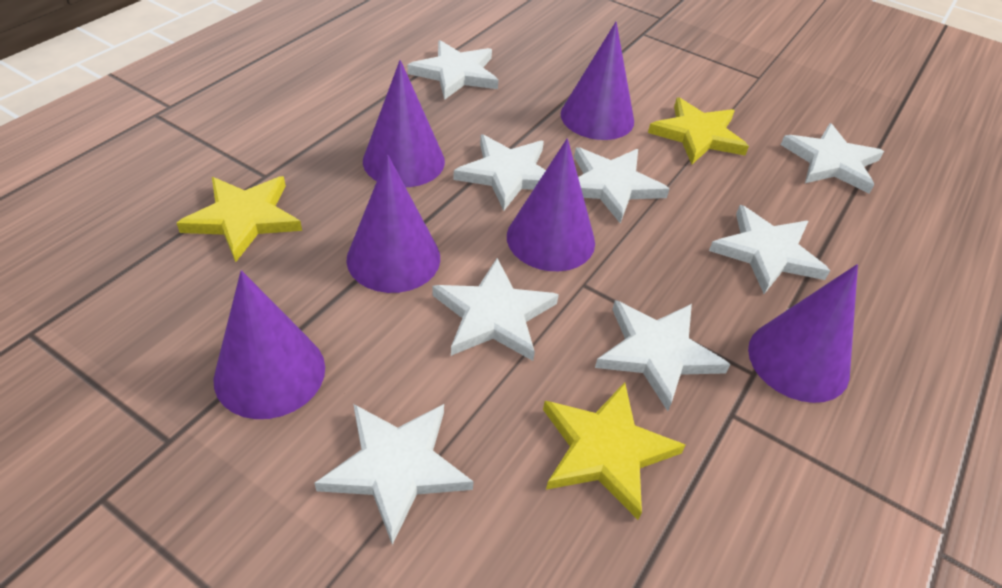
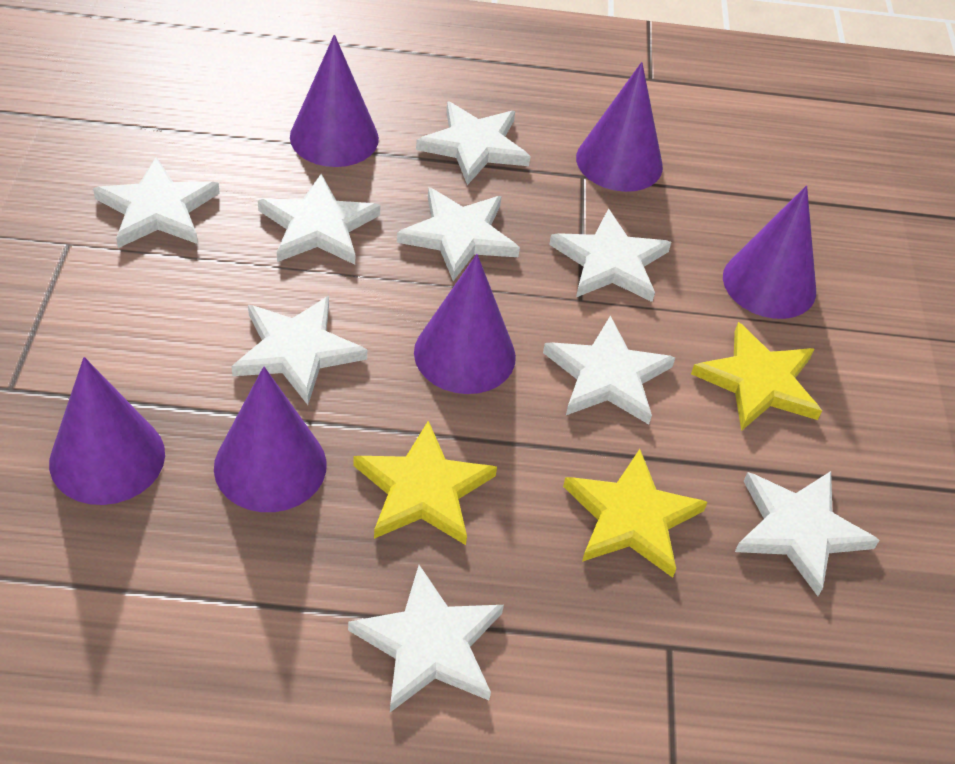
white star: [314,404,474,545] [408,40,498,100] [432,258,559,361] [453,134,546,211] [574,147,669,223] [595,300,731,411] [709,205,830,294] [781,123,884,194] = 8 -> [93,157,220,248] [231,296,367,405] [258,174,381,265] [348,565,504,712] [397,187,520,281] [416,101,531,185] [543,316,675,424] [549,208,671,302] [735,471,879,596] = 9

